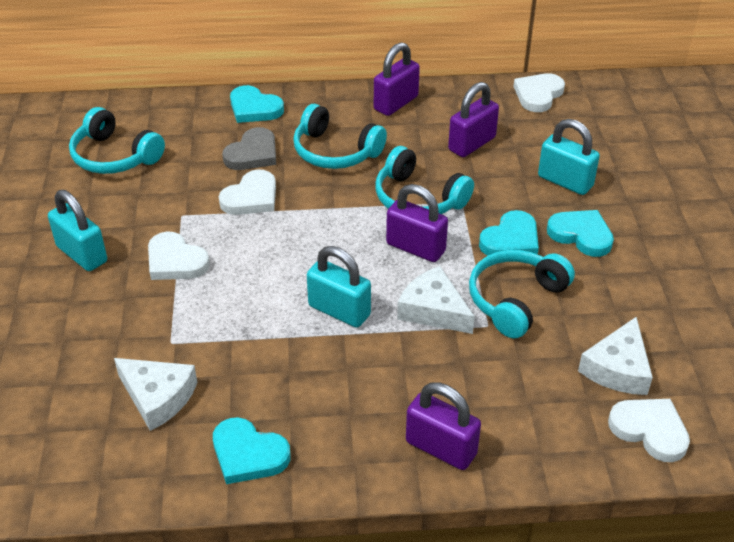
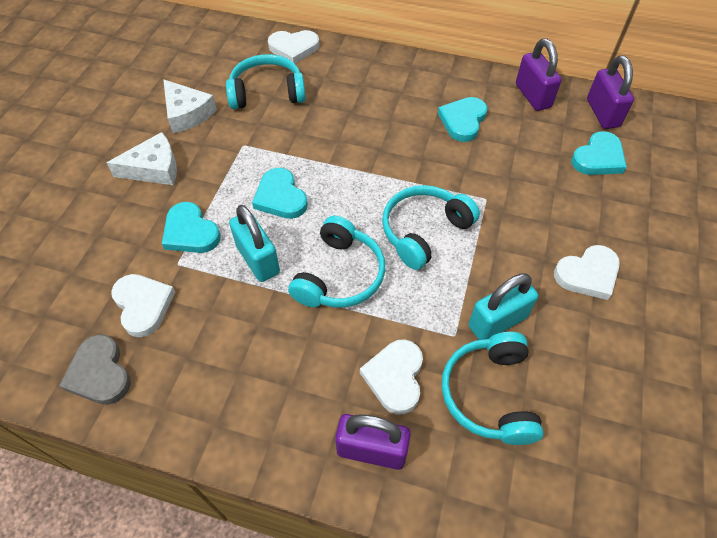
purple padlock: [374,42,420,116] [386,184,448,262] [406,382,481,470] [448,82,499,157] = 4 -> [335,414,411,470] [516,38,562,111] [587,55,634,129] = 3
turquoise padlock: [48,190,107,271] [307,246,371,328] [538,119,600,195] = 3 -> [229,205,280,282] [469,273,538,340] = 2
white cheese: [114,358,197,431] [397,266,475,334] [578,317,653,395] = 3 -> [107,132,177,185] [163,79,217,133] = 2

